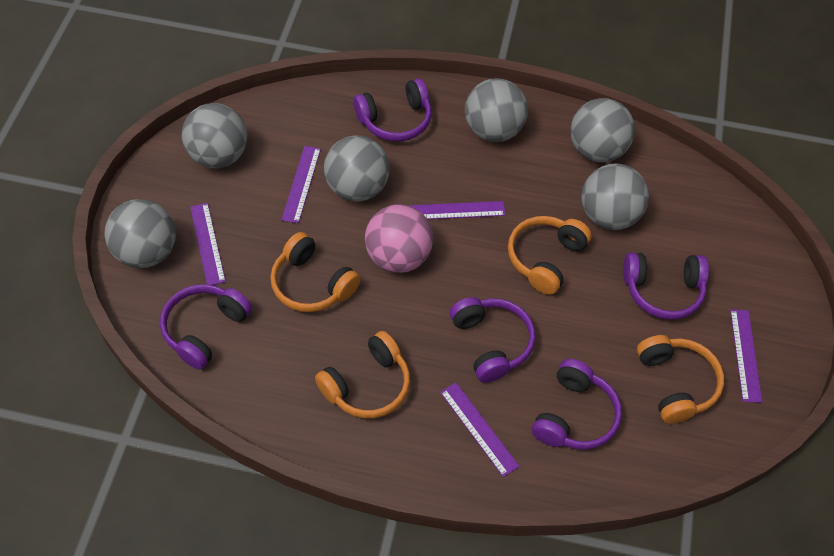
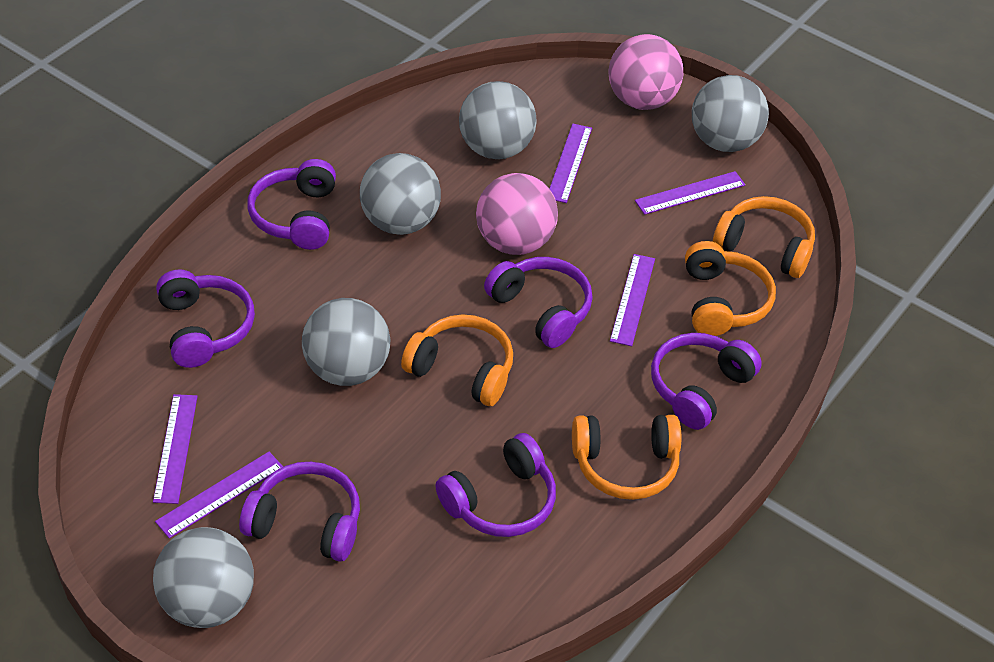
grey ball: [104,199,176,268] [182,103,247,168] [324,135,390,202] [465,78,528,142] [570,98,635,162] [581,163,649,230] = 6 -> [153,527,254,628] [302,298,390,386] [360,153,441,235] [459,81,537,159] [692,75,769,152] = 5
pink ball: [365,204,433,273] = 1 -> [476,173,558,255] [609,34,683,110] = 2
purple headphones: [160,284,252,370] [354,78,432,142] [450,297,535,383] [532,359,622,450] [623,252,709,320] = 5 -> [156,269,255,368] [239,462,360,562] [247,159,336,250] [435,433,556,537] [484,257,593,348] [651,333,762,430] = 6

